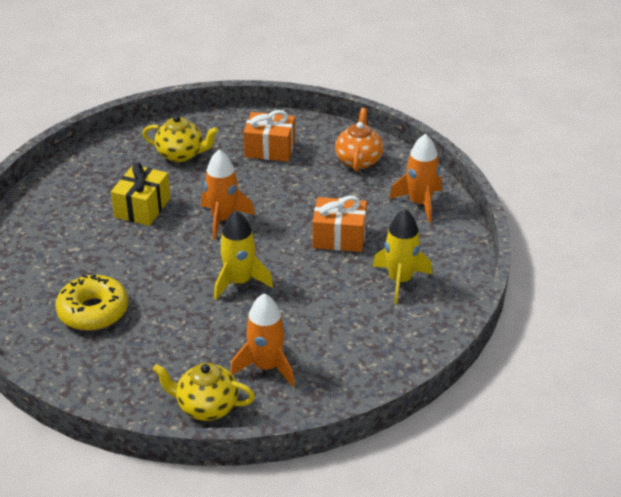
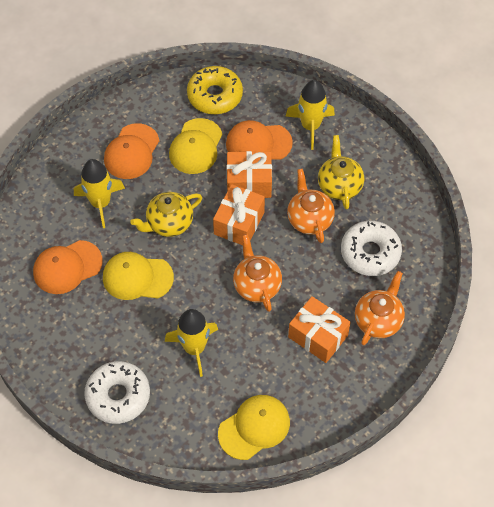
orange cap: none = 0 -> [33,240,103,294] [104,123,159,179] [226,120,293,159] = 3
orange gift: [243,110,295,162] [313,196,367,252] = 2 -> [213,184,265,245] [227,151,272,198] [288,296,351,363] = 3
orange rocket: [201,150,255,240] [230,294,295,387] [389,134,442,223] = 3 -> none = 0
orange teapot: [335,108,383,172] = 1 -> [233,234,282,312] [287,169,335,243] [355,271,405,346] = 3
white donut: none = 0 -> [84,361,150,424] [341,221,402,276] = 2
yellow cap: none = 0 -> [103,252,174,300] [169,118,222,174] [218,395,290,460] = 3
yellow gift: [111,162,170,226] = 1 -> none = 0
yellow rocket: [214,210,273,300] [373,209,432,304] = 2 -> [74,159,125,228] [165,309,218,377] [285,80,335,150] = 3

